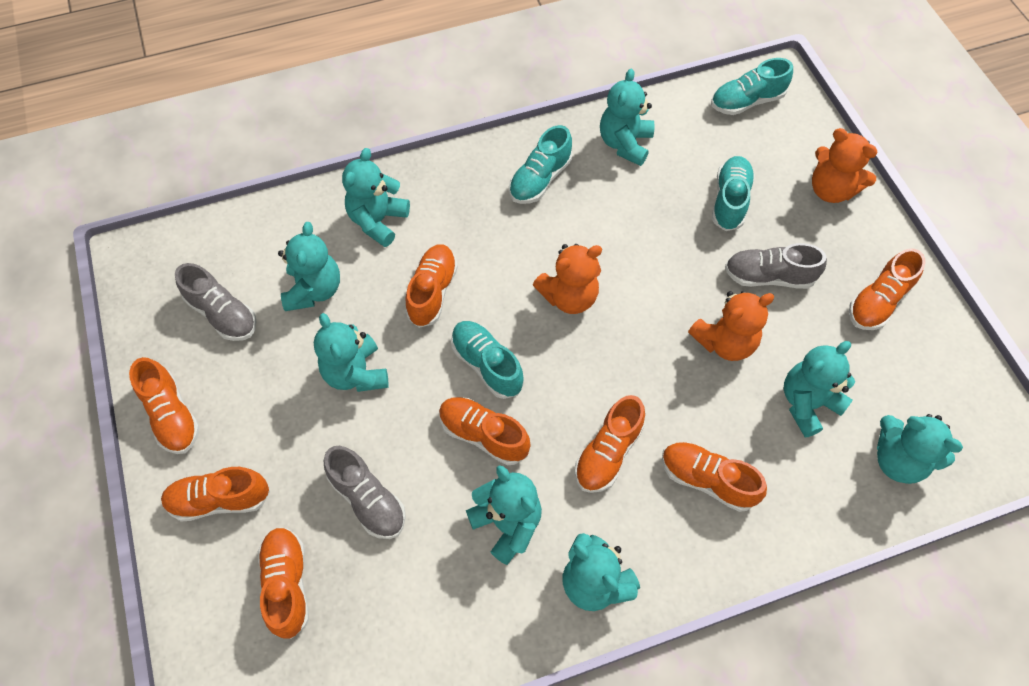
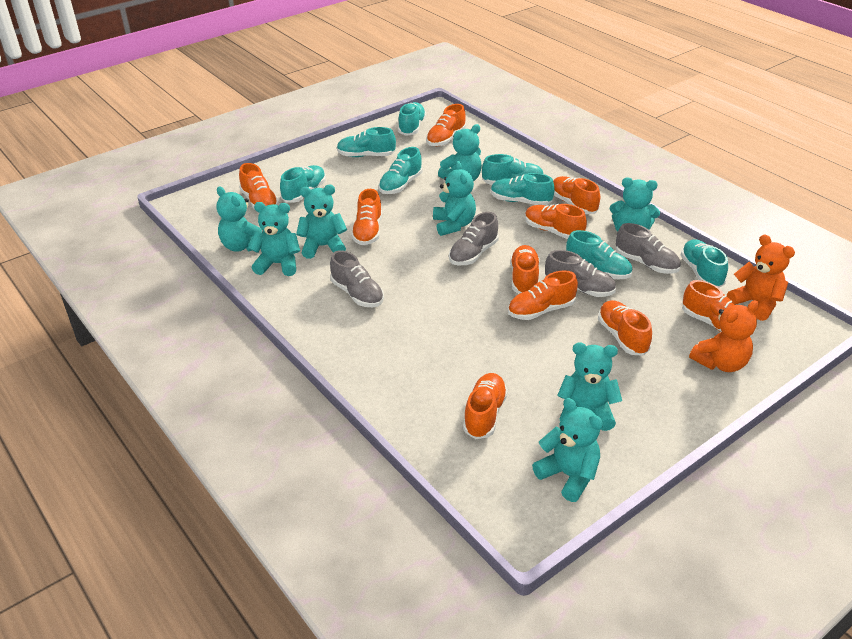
grey shoe: [175,263,257,341] [324,446,406,539] [725,243,827,289] = 3 -> [330,250,384,307] [449,212,499,265] [545,250,616,297] [616,223,681,274] = 4
orange shoe: [129,357,200,454] [161,467,270,521] [258,527,309,639] [405,244,458,328] [439,397,530,465] [575,395,645,493] [662,442,767,512] [849,248,925,330] = 8 -> [239,163,279,210] [351,189,382,245] [426,104,466,146] [463,373,508,439] [508,270,578,320] [510,245,540,293] [525,204,587,239] [553,176,600,214] [598,300,652,356] [683,280,753,337] = 10
orange teddy bear: [533,244,602,314] [688,291,775,361] [812,128,878,203] = 3 -> [689,300,759,372] [727,234,795,321] = 2
turquoise shoe: [451,321,524,399] [509,125,572,204] [711,58,793,115] [712,156,755,231] = 4 -> [280,165,326,202] [337,127,396,157] [379,147,422,194] [398,102,426,136] [482,154,543,185] [491,173,554,205] [566,230,632,279] [681,239,728,288] = 8

